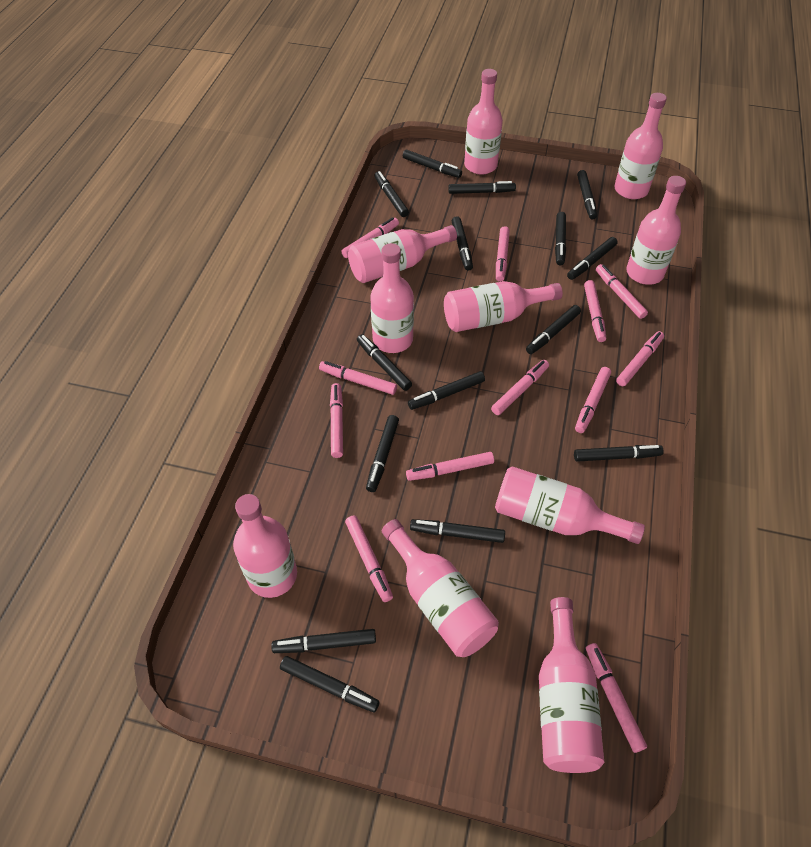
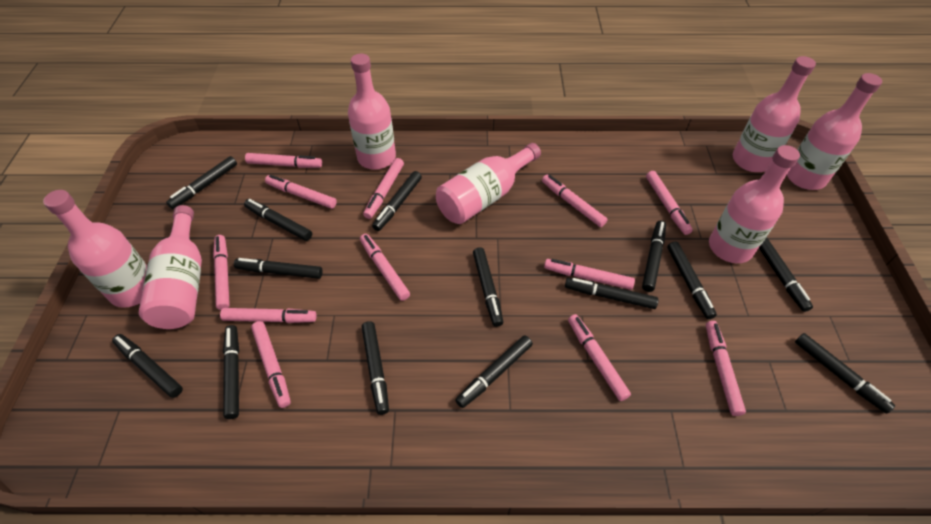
black marker: [271,629,376,653] [280,656,380,713] [357,334,412,391] [366,415,399,492] [374,171,409,217] [403,150,462,178] [408,371,485,410] [410,519,505,543] [448,181,516,194] [452,216,473,271] [526,305,581,354] [555,212,566,265] [567,237,618,280] [574,445,664,462] [577,170,597,219] = 15 -> [112,334,183,398] [166,156,237,209] [223,325,239,419] [234,258,323,279] [244,199,312,241] [362,321,389,415] [372,171,422,231] [455,335,533,408] [473,247,503,327] [565,278,658,309] [642,220,666,292] [667,241,717,319] [759,237,813,312] [795,333,895,414] = 14
pink bottle: [233,494,297,598] [348,225,457,283] [370,243,414,353] [382,519,499,657] [444,281,563,332] [464,69,503,175] [495,466,645,544] [539,597,604,773] [614,93,667,199] [627,176,686,285] = 10 -> [43,190,147,308] [139,205,202,329] [348,54,396,170] [436,143,541,224] [709,145,800,263] [733,56,816,172] [787,73,882,190] = 7

